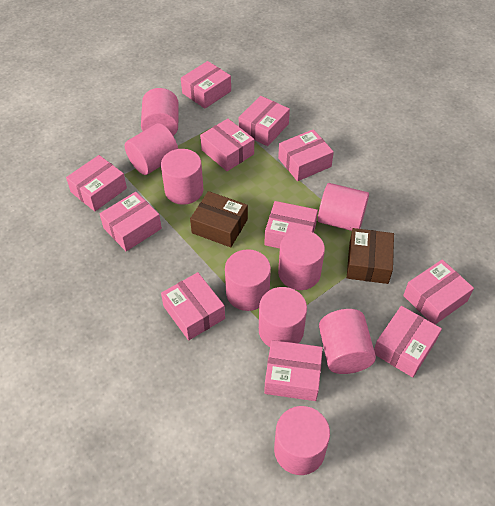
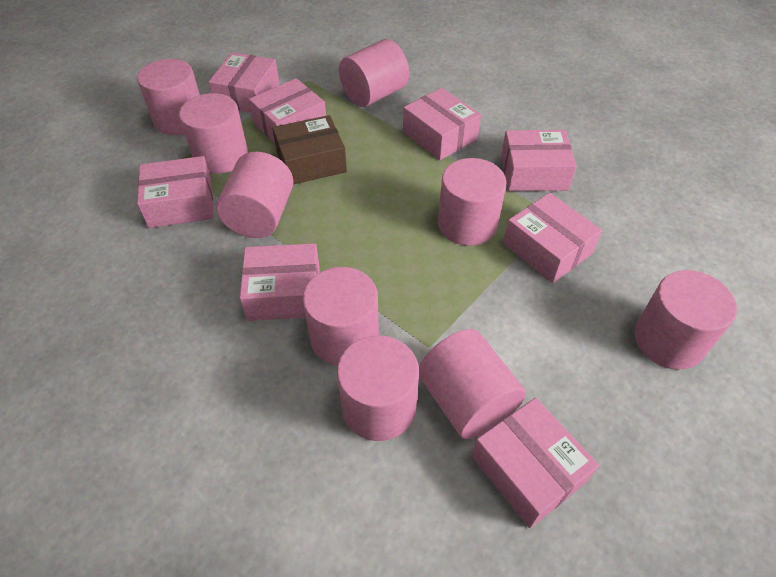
brown box: [190,191,248,247] [347,228,394,284] = 2 -> [272,115,347,185] = 1
pink box: [66,155,127,211] [99,192,162,251] [161,272,225,340] [181,61,231,108] [200,118,254,171] [239,96,290,146] [264,201,318,249] [264,340,323,401] [278,129,334,181] [374,306,442,377] [403,260,474,324] = 11 -> [137,156,213,228] [208,52,280,113] [240,243,320,321] [249,78,326,143] [403,88,481,160] [472,398,599,528] [501,130,577,191] [503,193,602,283] = 8

